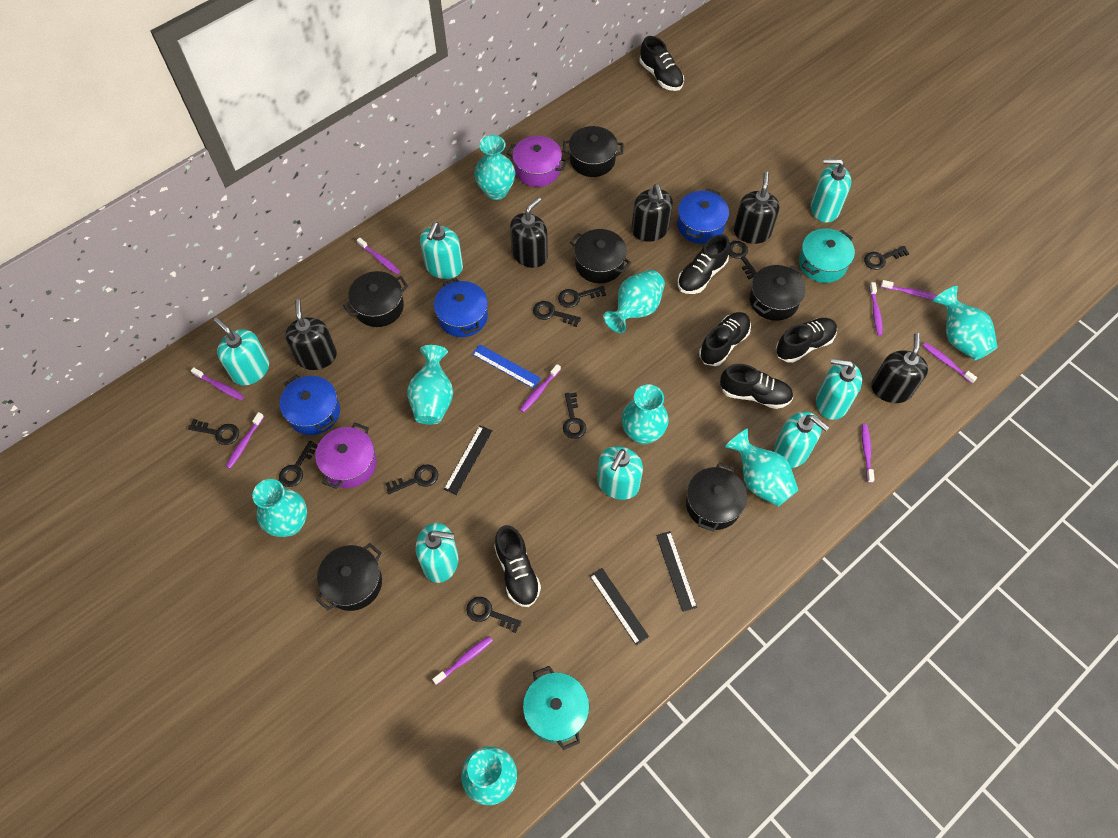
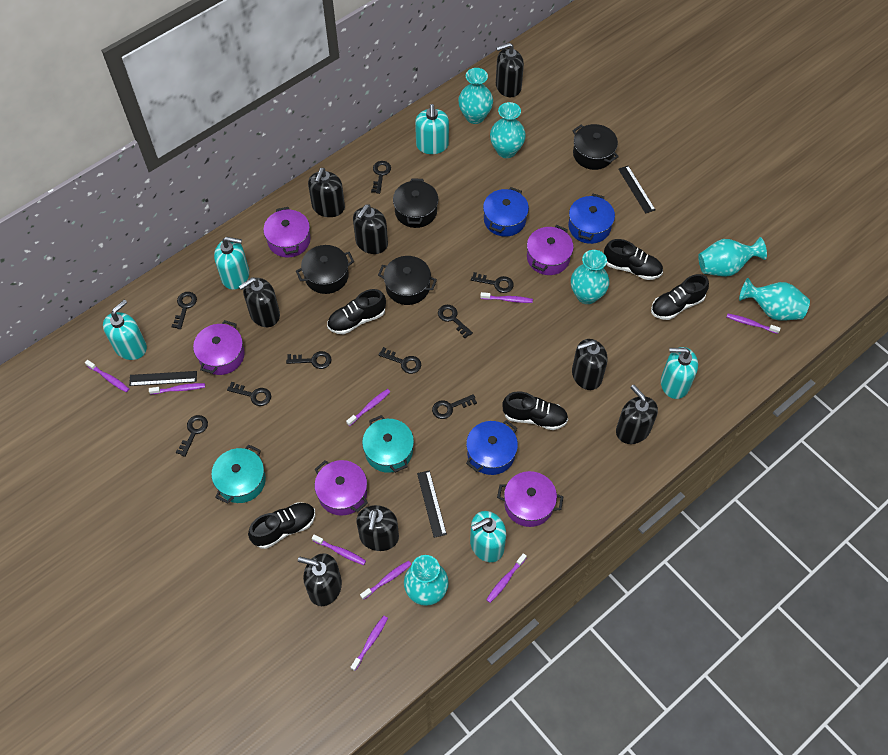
black pot: [316,543,382,611] [343,271,408,327] [563,126,623,177] [570,229,631,283] [686,462,747,532] [749,265,806,321] = 6 -> [296,245,354,294] [378,256,437,305] [393,178,438,228] [572,124,619,170] = 4
black shoe: [494,525,541,607] [640,36,684,91] [677,234,730,294] [699,312,751,366] [720,364,793,409] [776,318,837,363] = 6 -> [248,502,315,549] [327,289,386,334] [502,391,568,430] [604,239,663,280] [651,274,709,320] = 5
black soap dispenser: [285,299,337,370] [510,197,548,268] [631,184,673,242] [734,171,780,244] [871,333,928,403] = 5 -> [239,277,280,327] [298,553,342,606] [308,168,345,217] [353,204,388,254] [356,505,399,551] [496,43,524,97] [572,339,608,390] [616,385,658,444] = 8
blue ruler: [472,344,541,389] = 1 -> none = 0
purple pot: [315,423,377,489] [507,136,568,187] = 2 -> [193,320,245,375] [263,207,311,258] [314,460,368,516] [497,471,563,527] [527,225,574,275] = 5
turquoise soap dispenser: [214,317,269,385] [416,523,459,583] [420,222,463,279] [597,446,643,500] [773,411,829,468] [811,159,851,222] [816,358,862,420] = 7 -> [103,300,147,360] [214,237,249,290] [415,104,449,154] [470,511,506,562] [661,347,698,399] = 5
turquoise vase: [252,479,307,537] [407,345,453,425] [461,746,517,805] [474,135,515,200] [603,270,665,333] [622,385,669,445] [725,428,798,507] [933,286,997,360] = 8 -> [404,555,449,606] [458,68,493,124] [490,102,526,158] [571,250,609,304] [698,237,767,277] [739,278,810,321] = 6

